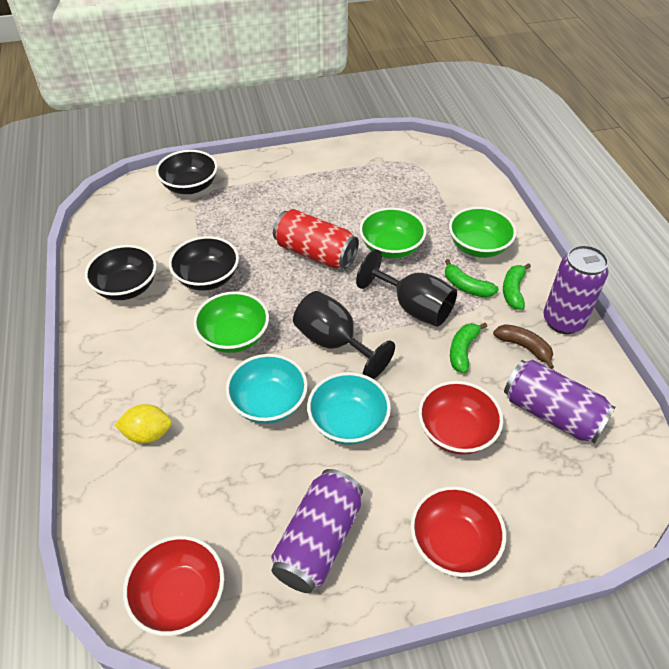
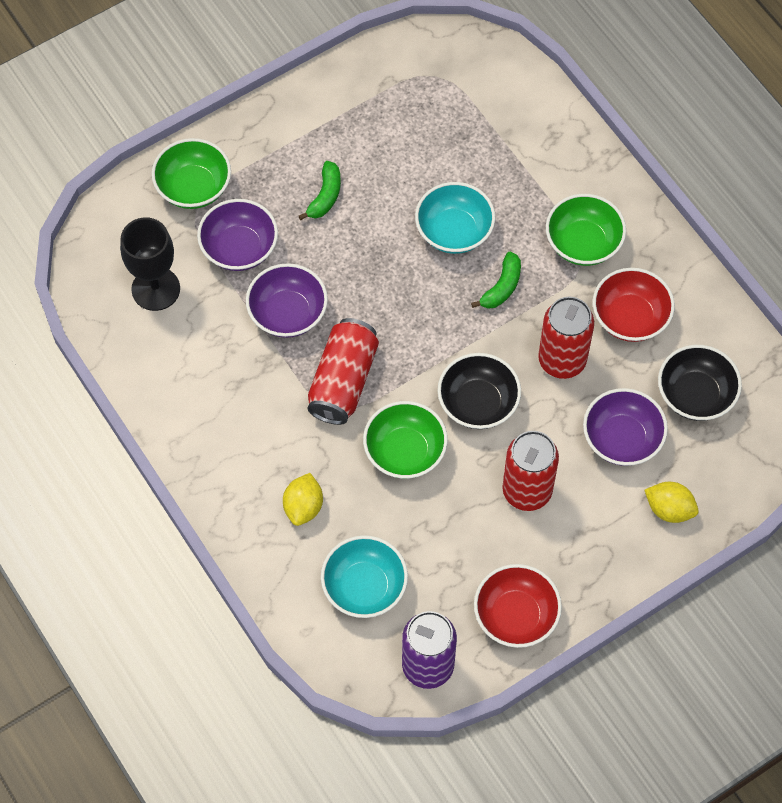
black bowl: [85,245,157,300] [156,150,218,194] [169,236,239,291] = 3 -> [438,353,521,429] [658,345,742,421] = 2
black goblet: [293,291,395,379] [356,249,457,327] = 2 -> [120,217,180,311] = 1
brown banana: [493,324,554,369] = 1 -> none = 0
green banana: [445,259,499,297] [450,323,487,373] [503,263,531,310] = 3 -> [299,161,341,220] [471,252,521,309] = 2
purple bowl: none = 0 -> [197,199,278,271] [246,263,328,338] [583,388,668,466] = 3
purple can: [271,469,363,593] [504,360,615,444] [543,245,609,334] = 3 -> [402,611,457,689] = 1
red bowl: [123,535,224,636] [410,486,506,577] [418,381,503,455] = 3 -> [474,564,562,648] [593,268,675,342] = 2
red can: [273,209,359,269] = 1 -> [307,318,379,425] [503,431,559,511] [538,297,594,379] = 3
yellow lemon: [115,404,172,444] = 1 -> [283,473,323,526] [645,482,699,523] = 2

